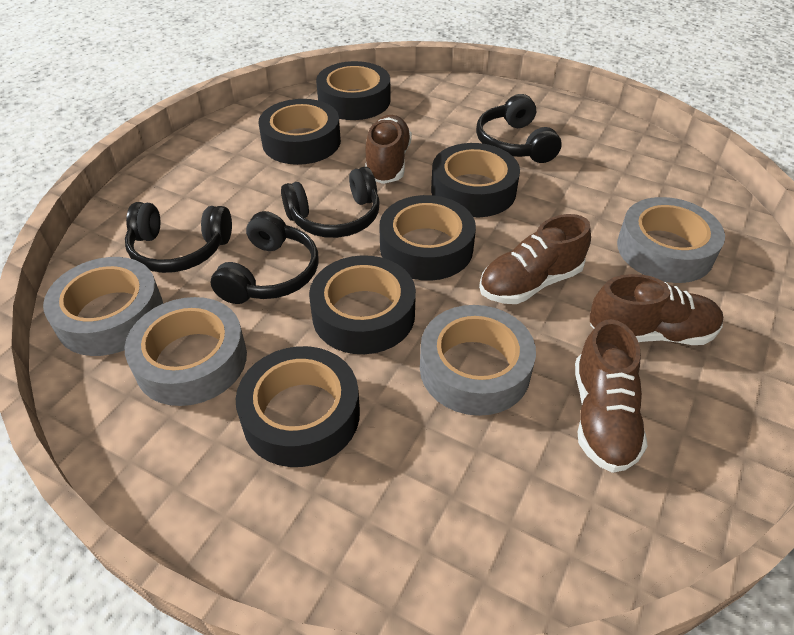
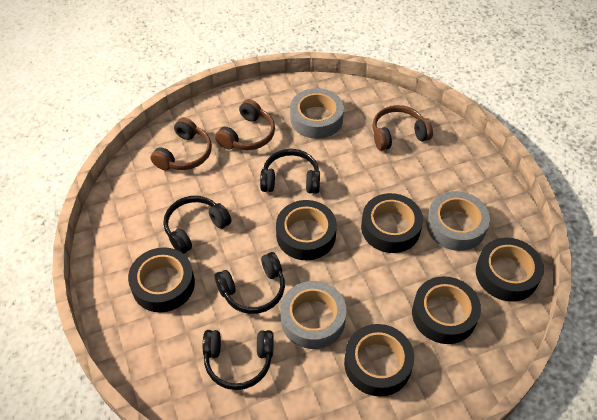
brown headphones: none = 0 -> [150,117,212,170] [215,99,275,150] [373,105,433,151] = 3
brown shoe: [365,115,412,184] [479,214,591,304] [575,319,648,473] [590,274,723,345] = 4 -> none = 0
grey tape: [43,257,163,356] [125,297,247,406] [420,305,536,416] [617,197,725,283] = 4 -> [281,281,347,349] [290,88,344,139] [427,191,490,251] = 3

